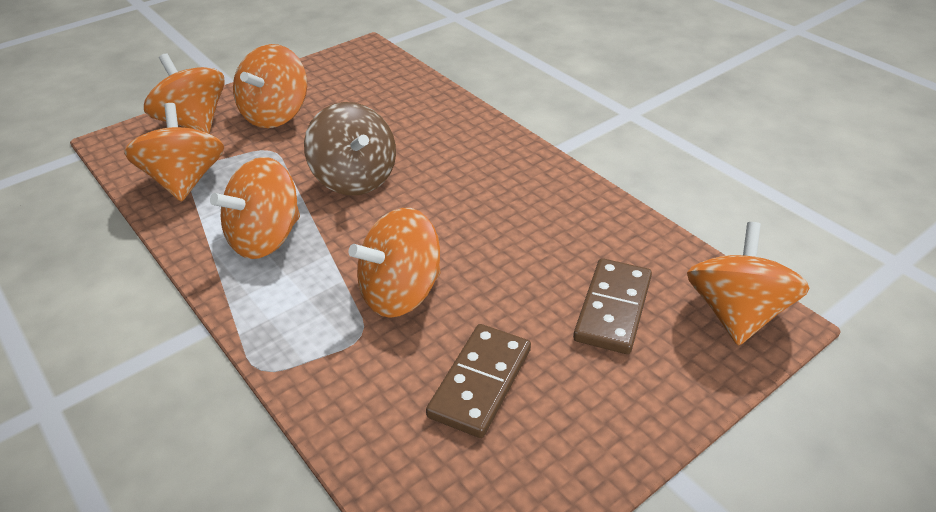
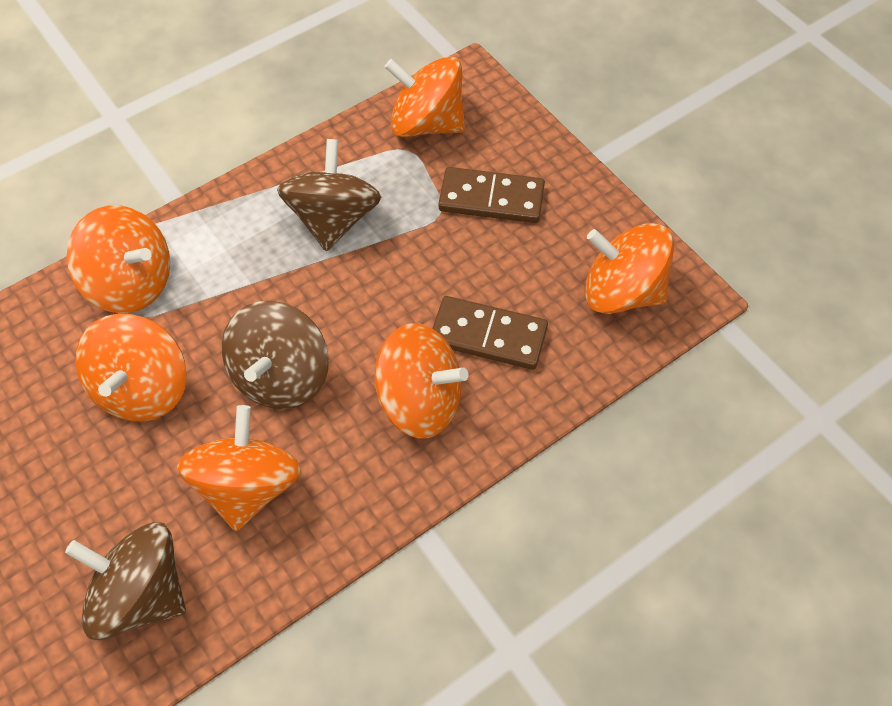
brown spinning top: [304,102,396,195] = 1 -> [65,522,186,640] [222,301,329,409] [277,139,381,251] = 3

